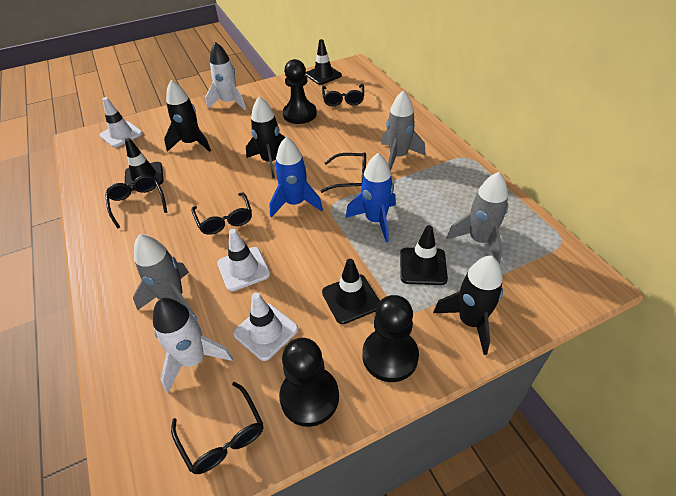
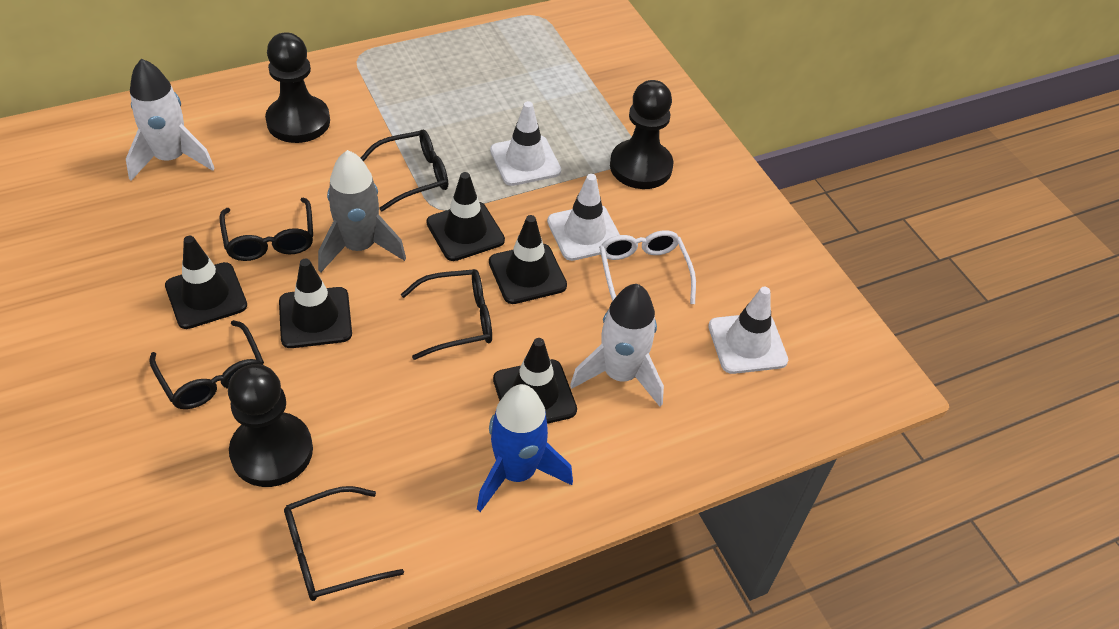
black rocket: [164,80,211,152] [246,96,285,178] [433,256,503,355] = 3 -> none = 0
black traffic cone: [125,138,163,191] [305,39,342,85] [322,259,380,324] [400,225,448,285] = 4 -> [165,236,247,329] [279,259,352,348] [426,172,505,261] [489,215,567,304] [493,338,577,424] = 5
blue rocket: [269,137,323,217] [346,153,396,242] = 2 -> [477,384,573,512] = 1
grey rocket: [133,234,194,314] [381,90,425,171] [447,172,508,263] = 3 -> [318,150,406,272] = 1
white glasses: none = 0 -> [599,230,696,304] = 1

